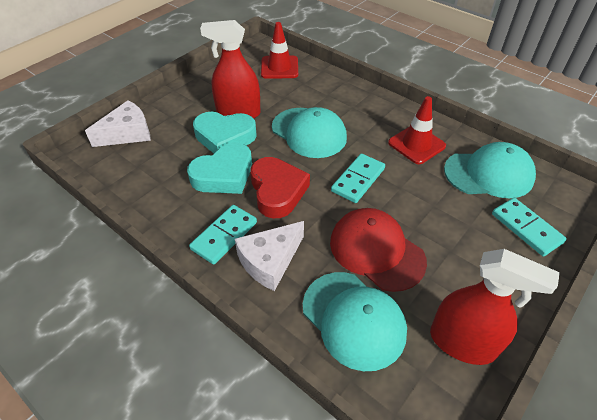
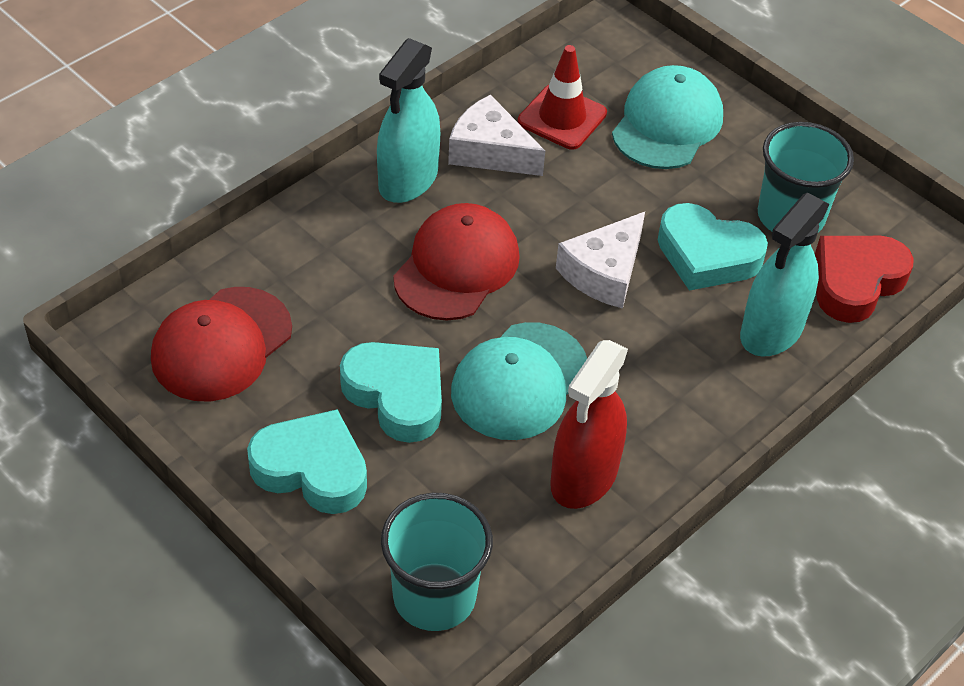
red cap: [330,208,427,292] = 1 -> [151,287,292,402] [393,203,520,321] = 2
red spray bottle: [200,20,261,118] [430,249,560,365] = 2 -> [550,340,628,509] = 1
red traffic cone: [261,22,298,79] [388,96,446,164] = 2 -> [518,45,607,150] = 1
turquoise cap: [272,107,347,158] [303,272,407,371] [444,142,536,198] = 3 -> [451,322,587,440] [612,65,723,169] = 2
turquoise cup: none = 0 -> [381,493,493,631] [758,122,854,233] = 2
turquoise domino: [189,205,257,265] [331,154,385,203] [492,198,567,256] = 3 -> none = 0
turquoise heart: [187,142,252,194] [193,112,257,153] = 2 -> [247,409,367,514] [340,342,442,443] [658,203,768,291] = 3
turquoise spray bottle: none = 0 -> [377,38,440,203] [740,192,829,357] = 2

